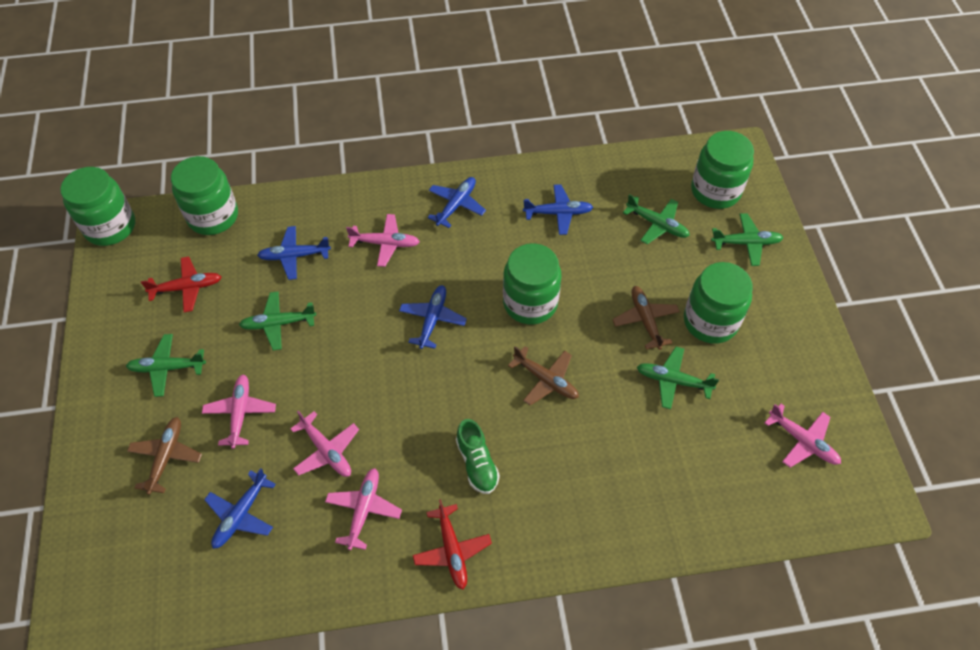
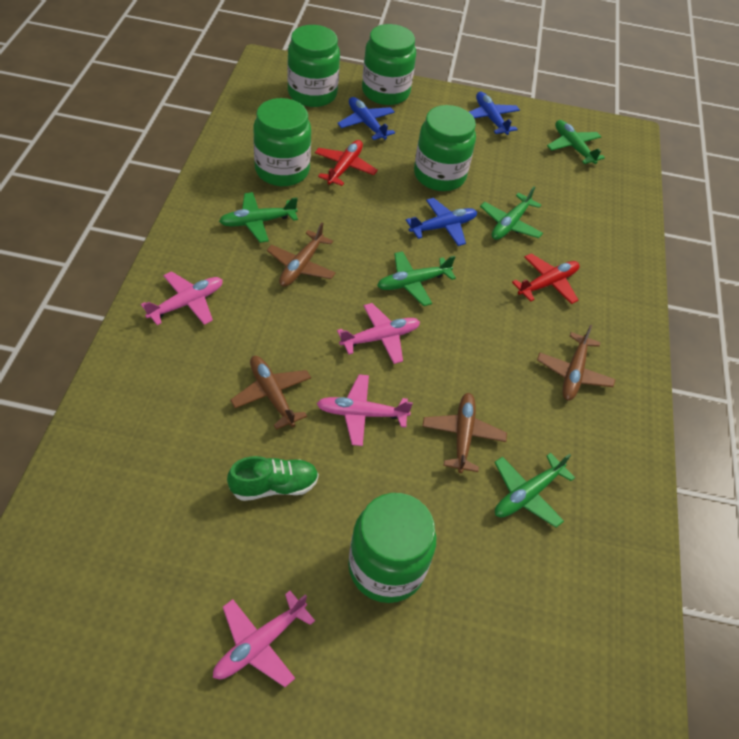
blue plane: [204,468,276,549] [257,226,331,280] [399,285,467,349] [428,177,486,228] [523,184,593,235] = 5 -> [337,97,395,140] [406,198,477,246] [469,92,520,135] = 3
brown plane: [127,417,202,495] [508,346,579,406] [612,286,680,350] = 3 -> [230,356,311,430] [267,222,336,287] [422,393,507,473] [537,325,615,401] = 4
pink plane: [202,374,276,449] [290,411,359,477] [325,468,402,550] [346,214,420,267] [765,404,841,467] = 5 -> [141,271,223,325] [213,591,315,687] [316,374,413,446] [337,303,420,364] = 4

